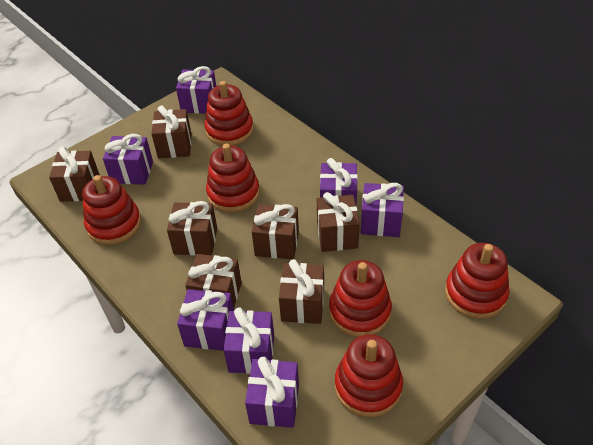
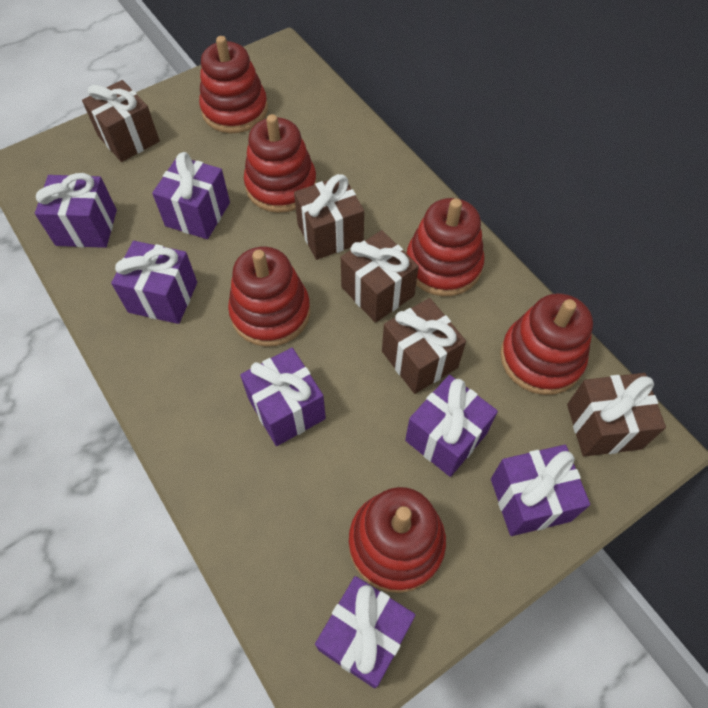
brown gift: [49,147,100,202] [151,106,191,158] [167,201,217,255] [185,254,242,308] [252,204,299,259] [279,259,324,324] [317,192,360,252] = 7 -> [82,80,160,162] [294,174,364,260] [341,230,419,323] [382,298,466,394] [567,373,666,457] = 5

